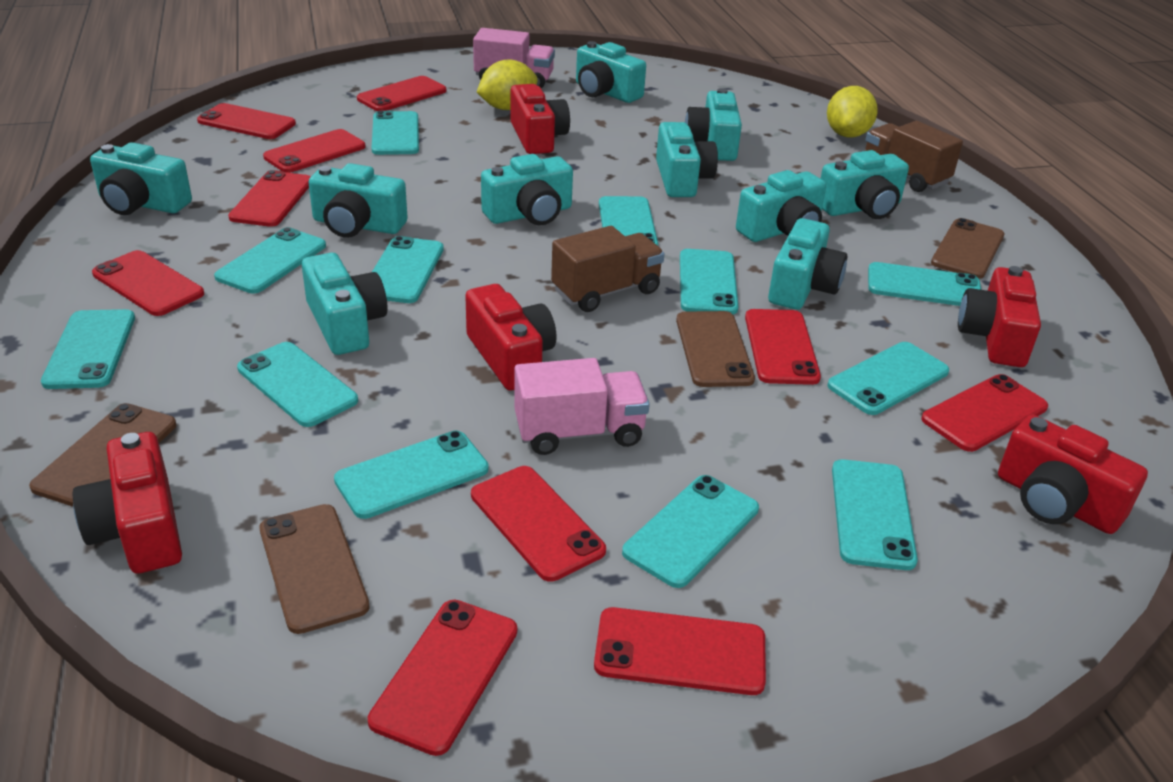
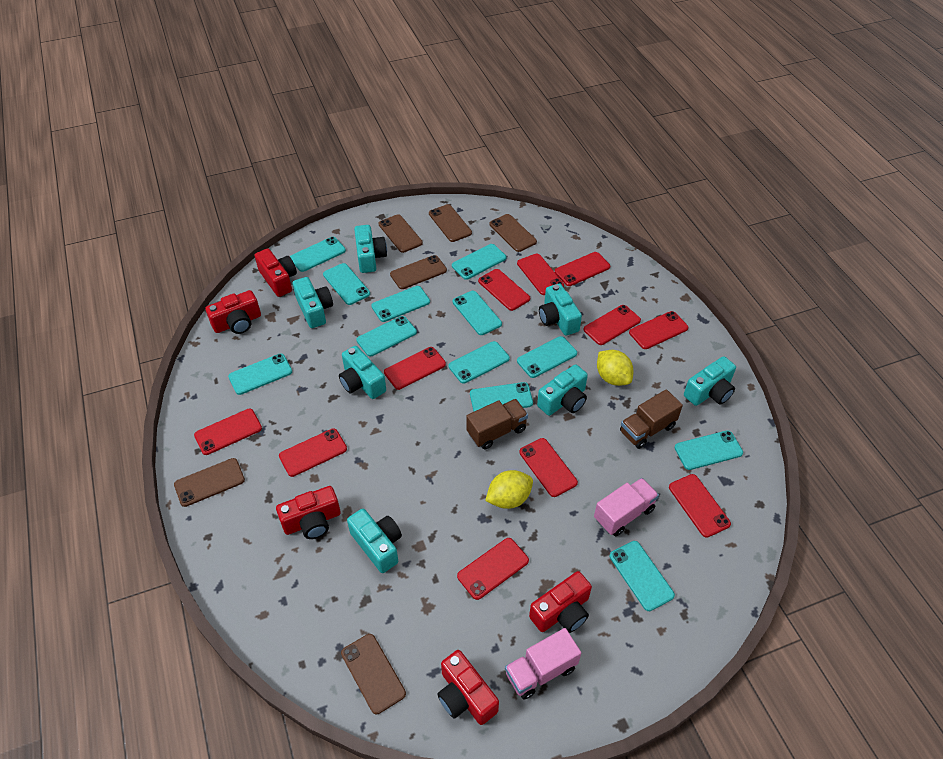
brown phone: [29,403,176,507] [259,504,370,634] [676,311,755,387] [931,218,1004,279] = 4 -> [174,458,245,507] [341,634,406,714] [379,214,423,253] [390,255,447,289] [429,204,472,242] [490,214,537,252] = 6
red phone: [92,250,204,316] [197,103,296,139] [228,170,311,227] [263,129,365,173] [357,76,446,111] [368,600,517,756] [471,466,606,582] [594,607,766,695] [745,309,821,385] [921,374,1048,452] = 10 -> [194,409,262,455] [279,429,347,477] [384,347,446,390] [457,538,529,600] [478,269,530,311] [517,253,564,295] [519,438,578,497] [555,252,610,286] [583,305,641,345] [629,311,689,349] [669,474,731,538] = 11
turquoise camera: [90,142,192,215] [302,253,388,355] [308,163,408,238] [481,154,573,225] [576,41,646,103] [656,122,718,197] [685,88,742,161] [736,170,826,242] [768,218,847,310] [820,150,909,219] = 10 -> [293,277,333,328] [339,346,386,399] [347,509,402,573] [354,225,387,273] [537,364,588,416] [539,284,582,336] [684,356,736,406] = 7

